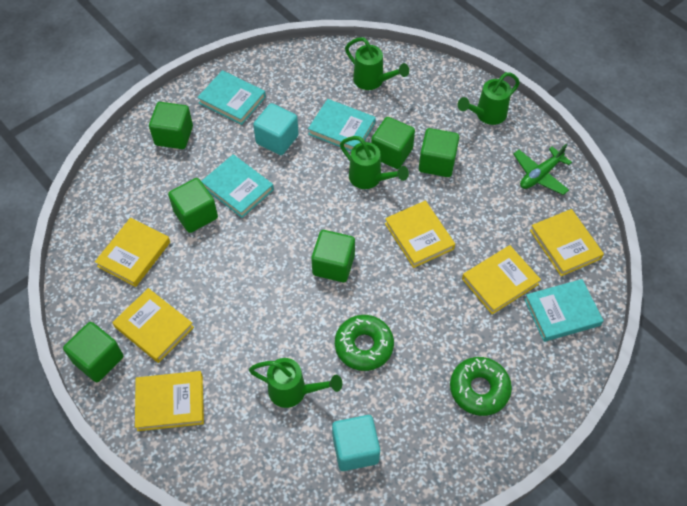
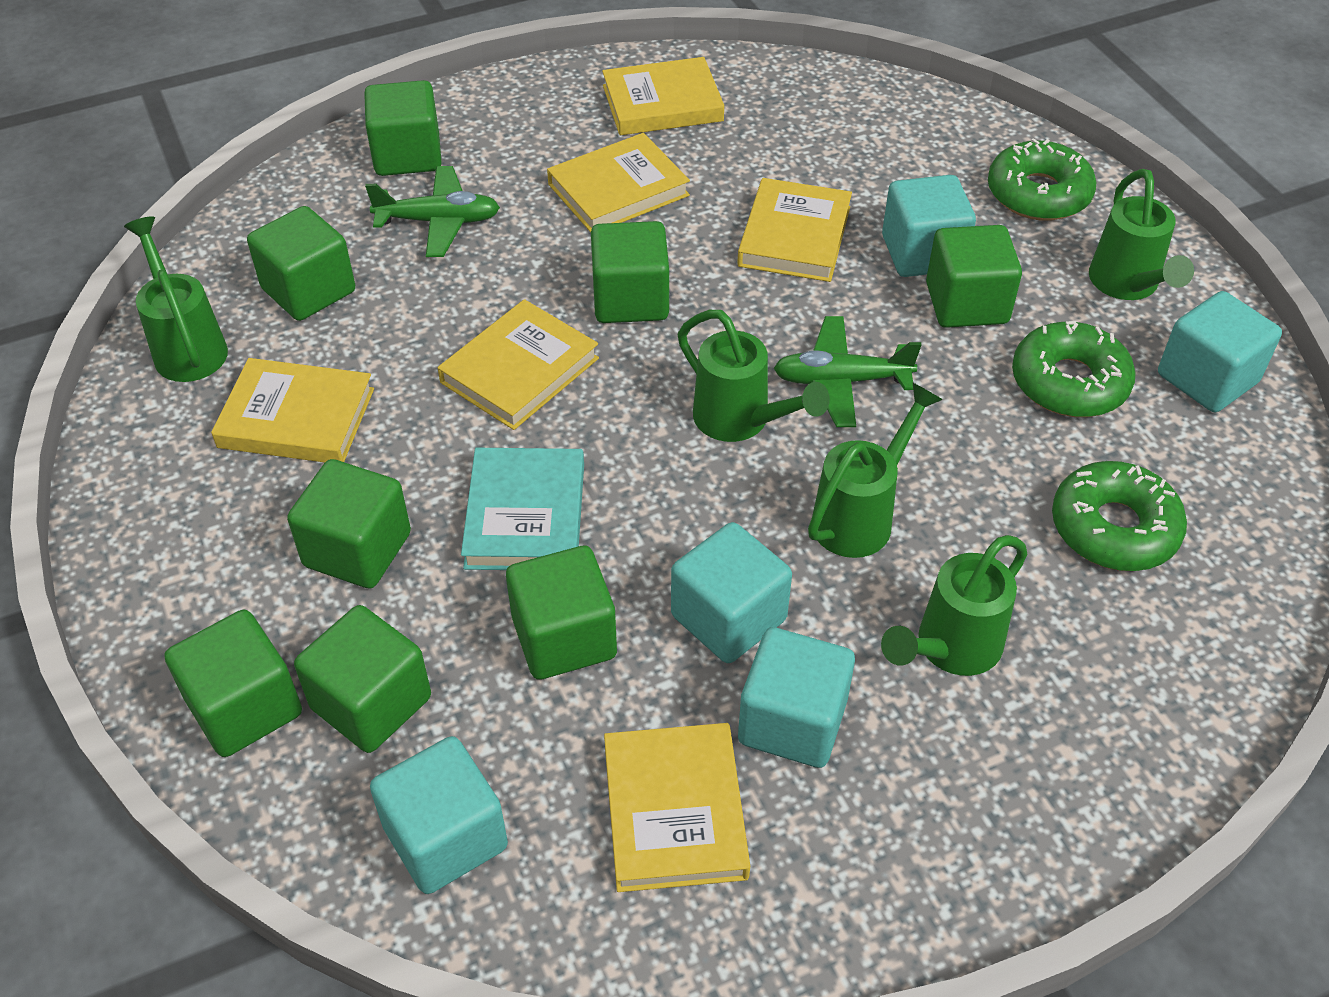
green cube: [63,322,123,382] [149,102,193,149] [168,178,218,233] [311,230,355,282] [371,117,415,169] [419,128,459,177] = 6 -> [165,610,302,757] [247,206,355,321] [287,459,411,589] [294,605,431,753] [364,80,442,176] [506,545,617,680] [591,221,669,323] [926,225,1022,328] = 8
green donut: [335,315,394,371] [450,357,512,416] = 2 -> [988,138,1096,221] [1012,321,1136,417] [1052,461,1187,571] = 3
green plane: [513,144,572,195] = 1 -> [365,166,500,257] [774,316,922,427] = 2
green watering can: [249,358,342,408] [340,136,409,189] [345,37,409,90] [458,72,520,125] = 4 -> [124,216,228,382] [678,310,830,442] [808,383,943,558] [881,535,1027,676] [1089,169,1194,300] = 5
turquoise book: [197,70,266,125] [201,154,274,218] [308,99,376,151] [524,279,604,342] = 4 -> [461,448,584,570] = 1
turquoise cube: [253,103,299,155] [332,415,380,471] = 2 -> [370,736,508,894] [671,522,792,663] [738,627,855,768] [882,175,976,277] [1158,291,1282,412] = 5

